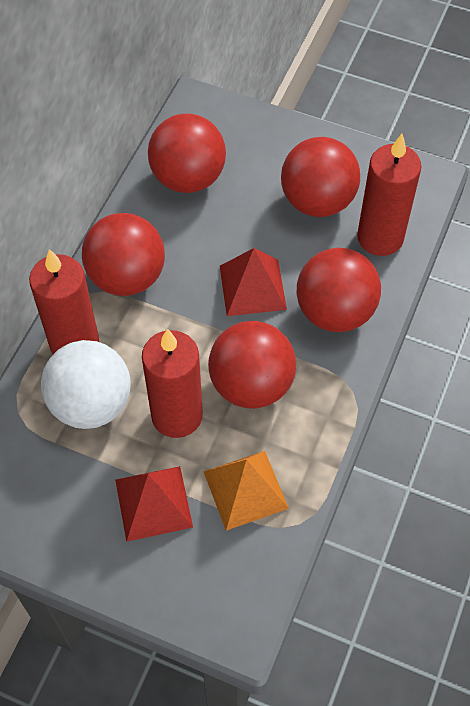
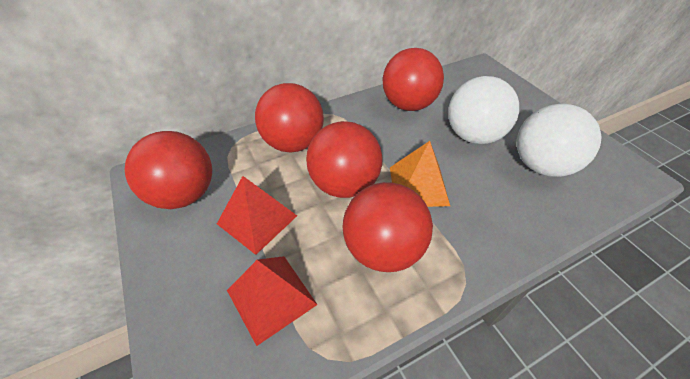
red candle: [29,249,99,354] [142,329,203,438] [357,134,422,256] = 3 -> none = 0
white ball: [41,340,131,429] = 1 -> [448,76,519,144] [517,104,601,177] = 2

